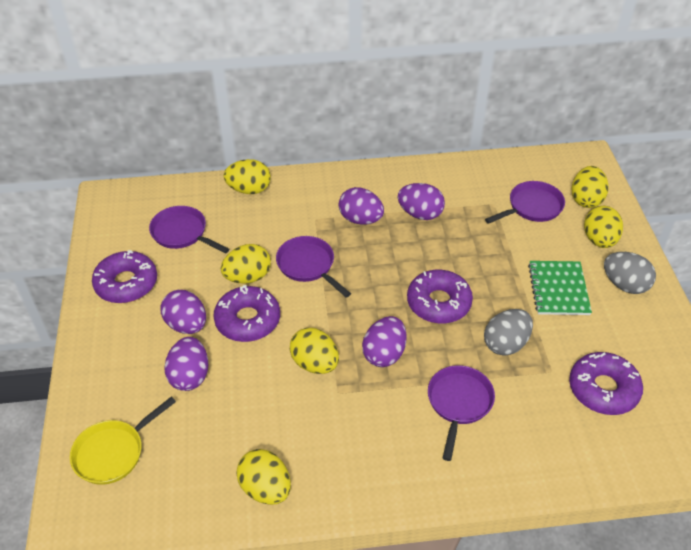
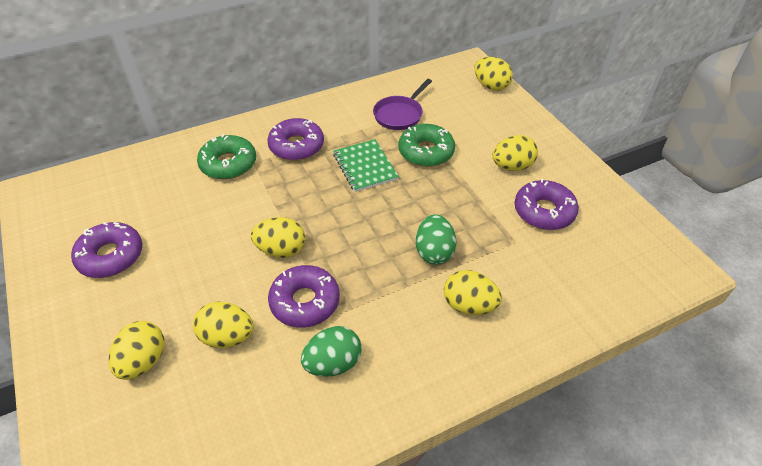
green donut: none = 0 -> [197,134,256,179] [398,124,455,167] = 2
green egg: none = 0 -> [301,326,362,377] [416,214,457,265] = 2
grey egg: [484,309,533,356] [604,252,656,294] = 2 -> none = 0
purple egg: [160,290,206,334] [164,337,208,391] [339,187,384,225] [362,316,407,367] [398,183,445,220] = 5 -> none = 0
purple pan: [149,206,229,254] [276,236,351,298] [428,365,495,461] [485,181,565,224] = 4 -> [373,79,432,130] = 1
yellow pan: [70,397,176,485] = 1 -> none = 0

